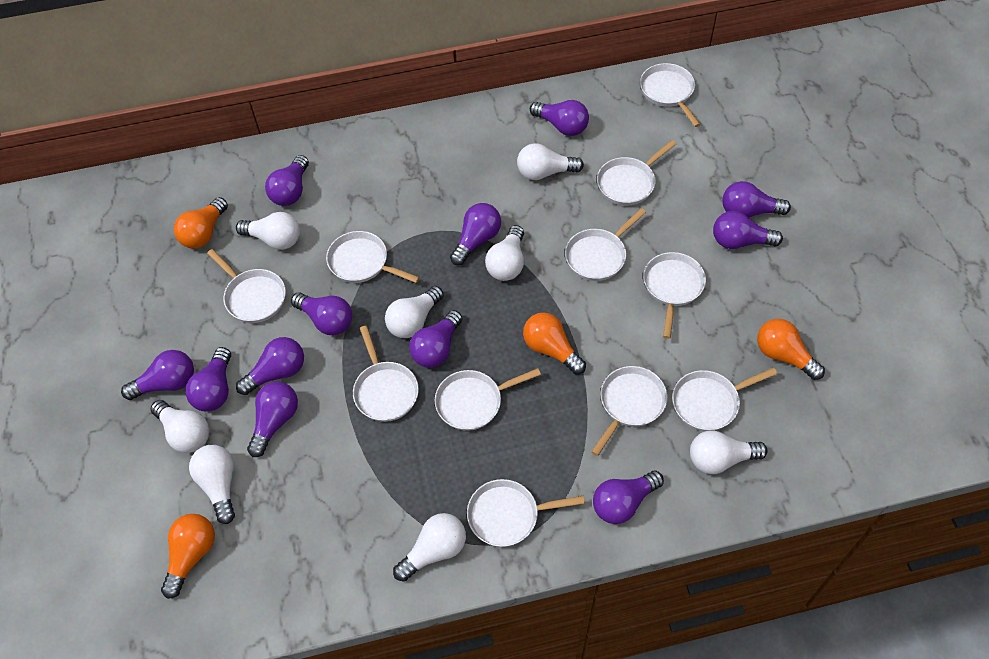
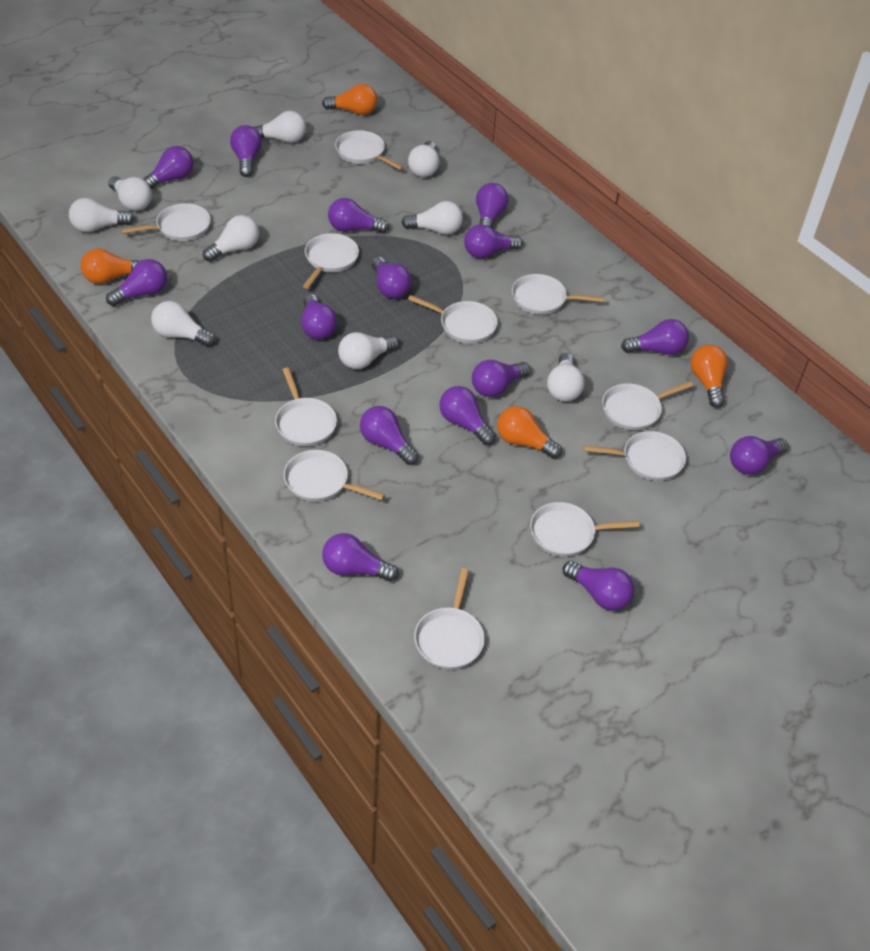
purple light bulb: [121,350,194,400] [185,347,231,411] [236,337,304,395] [247,382,298,457] [265,155,309,206] [291,292,352,335] [409,310,462,368] [450,203,501,265] [530,100,589,136] [593,471,664,524] [713,211,783,249] [723,181,791,218] = 12 -> [106,259,167,306] [143,146,193,189] [230,125,262,177] [301,294,337,340] [322,533,399,581] [328,198,389,233] [360,406,418,465] [372,257,411,299] [439,386,496,445] [464,224,523,259] [472,360,530,397] [476,183,508,228] [563,561,634,611] [621,319,689,355] [730,436,788,475] = 15
white light bulb: [151,400,209,453] [189,445,235,524] [236,212,300,250] [385,286,444,338] [393,513,466,581] [485,225,524,281] [517,143,584,180] [690,430,768,474] = 8 -> [69,198,134,232] [108,176,152,211] [151,301,215,347] [203,215,259,262] [254,111,306,143] [338,332,399,369] [401,201,463,235] [408,141,440,177] [547,353,585,401] = 9

